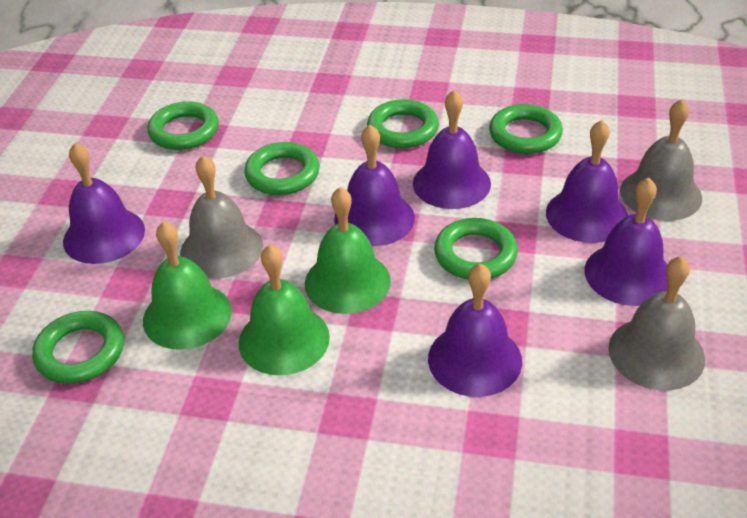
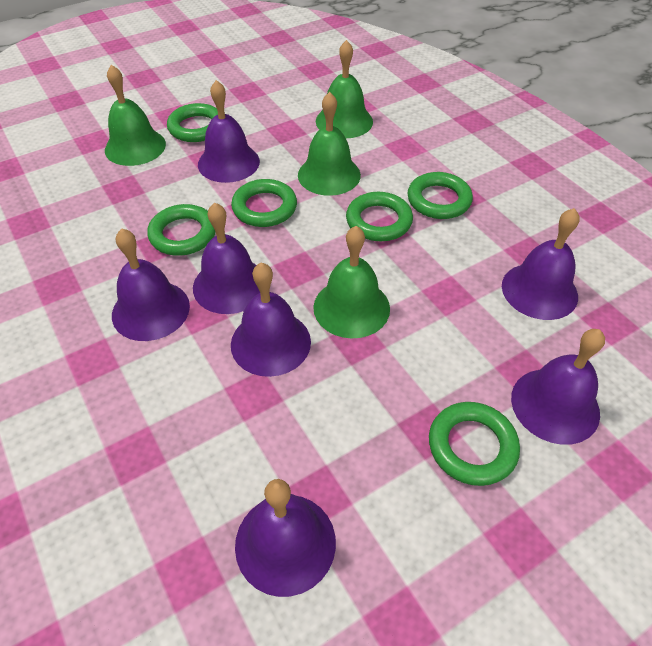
green bell: [143,221,232,350] [239,244,330,375] [305,187,391,314] = 3 -> [105,65,166,166] [298,92,361,196] [313,226,390,338] [316,40,373,138] = 4
grey bell: [180,155,263,279] [608,256,705,390] [620,99,702,221] = 3 -> none = 0
purple bell: [63,143,145,264] [334,125,415,246] [413,90,491,209] [428,263,522,397] [546,120,628,243] [585,178,668,306] = 6 -> [112,228,190,341] [193,203,260,314] [198,80,260,183] [231,263,311,377] [235,479,336,597] [502,208,580,320] [511,329,605,445] = 7

